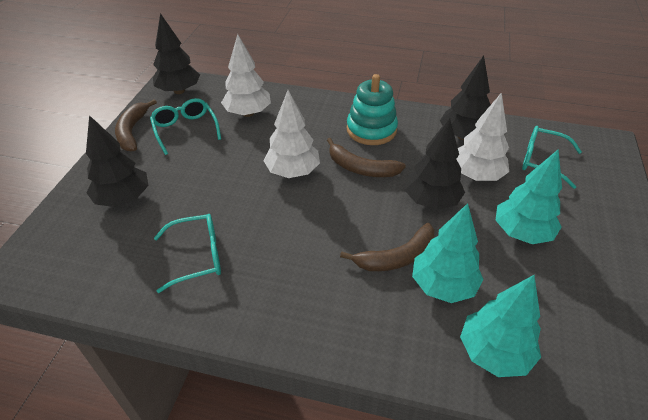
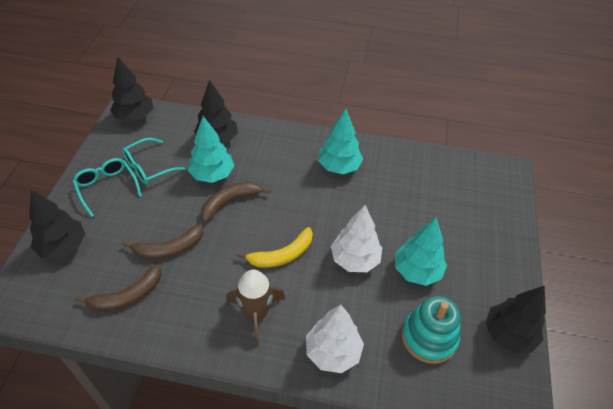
brown rocket: none = 0 -> [226,270,285,346] = 1
turquoise glasses: [150,98,221,155] [154,214,221,293] [522,126,582,189] = 3 -> [73,158,142,217] [122,138,185,185] = 2
white tree: [221,34,271,117] [263,90,320,178] [457,92,509,181] = 3 -> [306,305,364,373] [331,205,382,272] = 2
yellow banana: none = 0 -> [237,227,313,268] = 1

